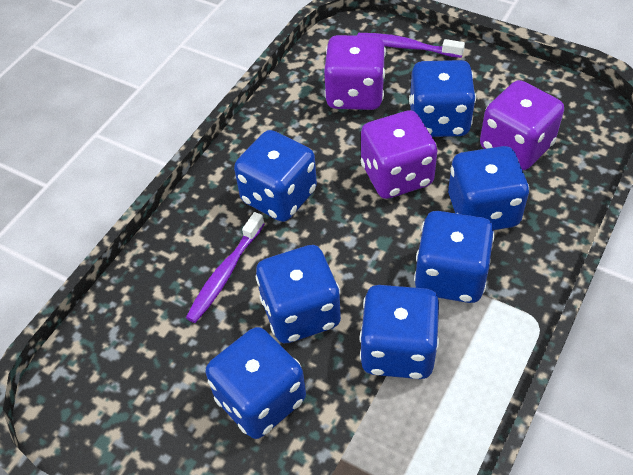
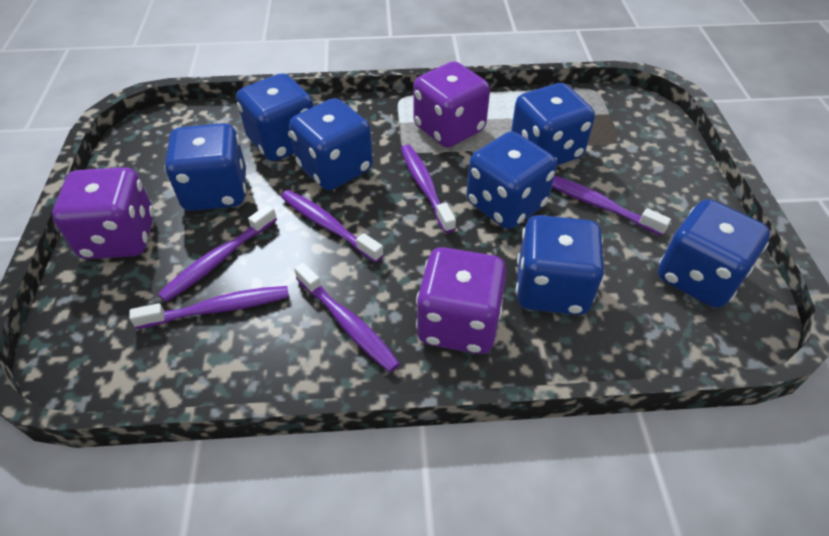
purple toothbrush: [186,212,265,323] [357,33,465,58] = 2 -> [129,286,289,329] [158,204,277,302] [281,190,384,262] [294,262,400,372] [401,144,456,233] [552,176,671,236] = 6

